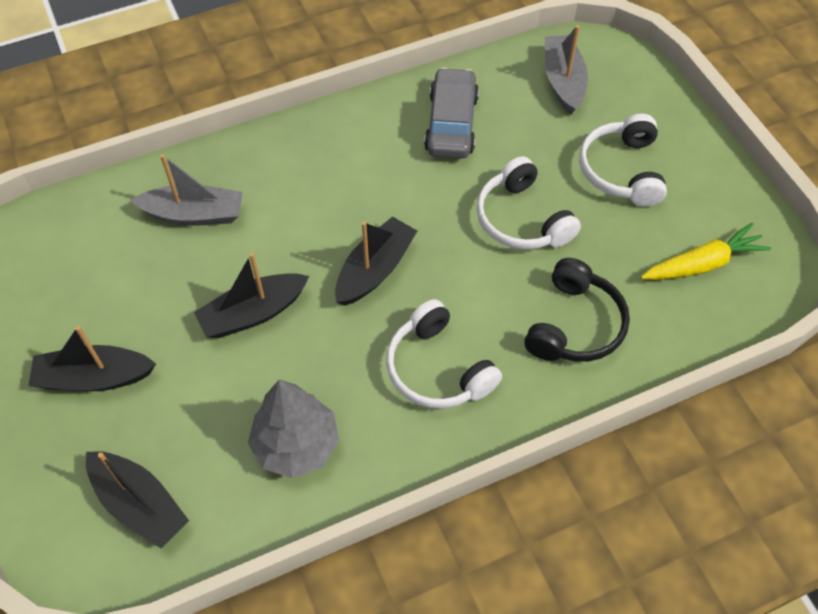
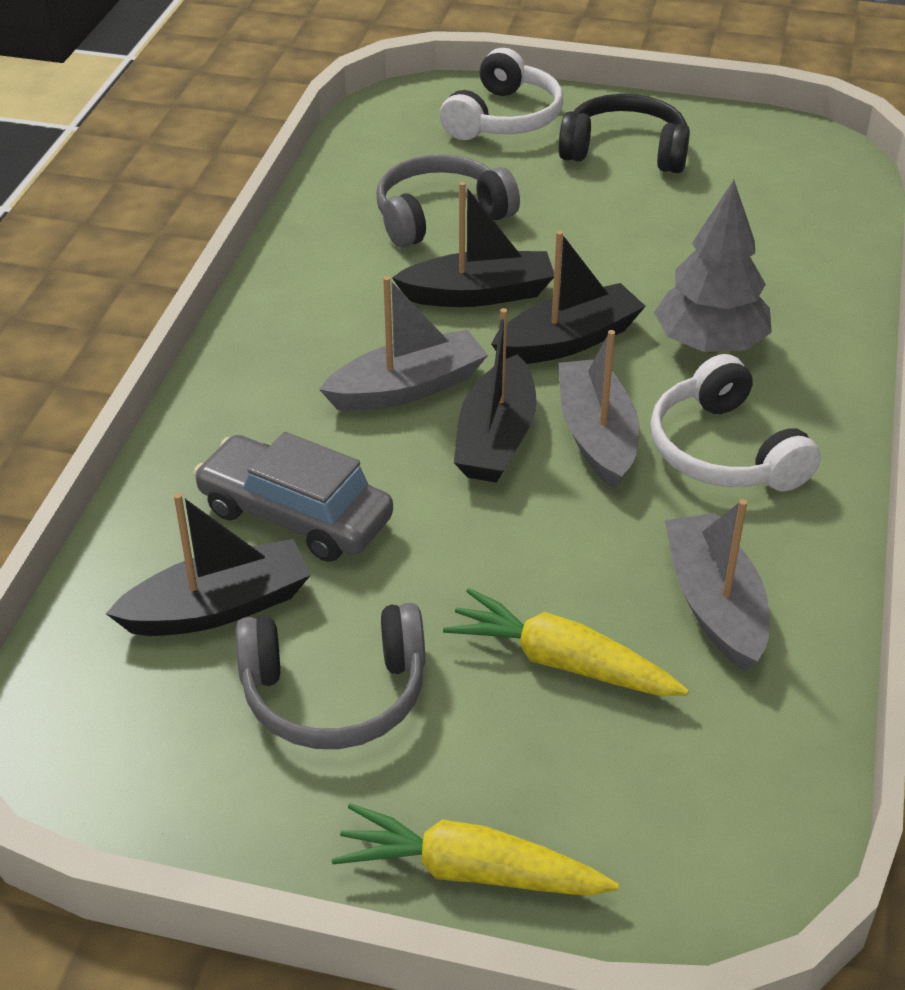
grey boat: [130,154,243,226] [545,25,588,114] = 2 -> [319,276,488,411] [558,330,640,489] [665,499,769,671] = 3
grey headphones: none = 0 -> [236,603,425,749] [376,154,520,248] = 2
white headphones: [386,299,502,409] [476,156,581,250] [579,114,667,207] = 3 -> [440,48,563,140] [650,354,821,491] = 2
yellow carrot: [641,223,771,280] = 1 -> [332,803,619,896] [443,588,689,696] = 2

